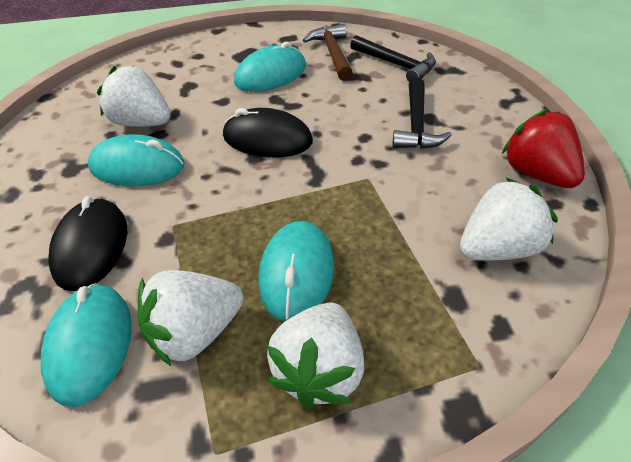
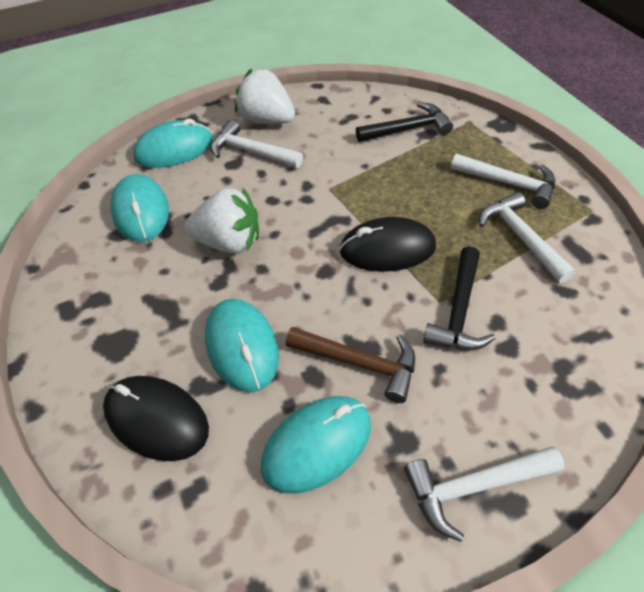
red strawberry: [502,109,585,188] = 1 -> none = 0
white hammer: none = 0 -> [211,120,303,168] [404,447,565,542] [451,154,555,209] [479,192,576,283] = 4
white strawberry: [97,66,171,127] [138,270,243,367] [267,302,364,408] [460,178,558,261] = 4 -> [184,188,259,254] [235,69,295,124] = 2

